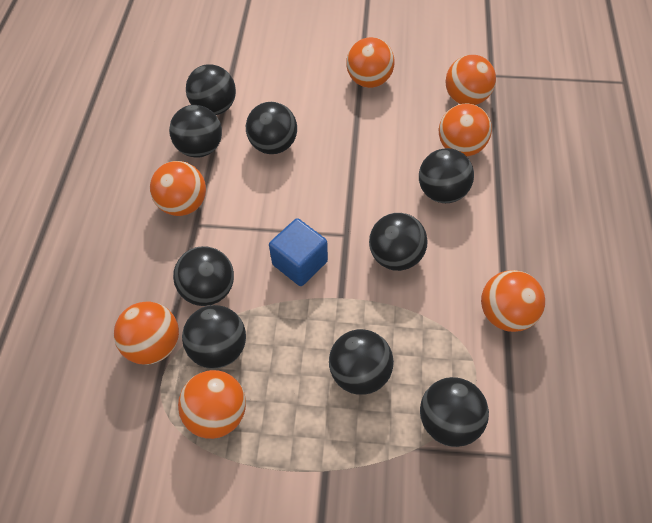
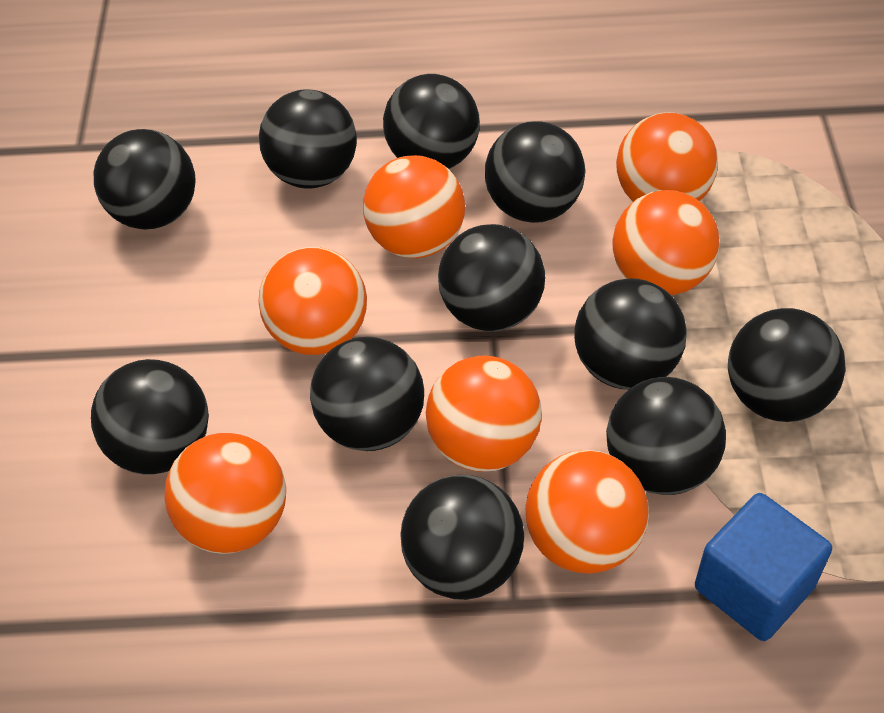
black ball: [169,105,222,158] [173,246,234,306] [182,305,246,369] [186,64,236,115] [246,102,297,154] [329,329,394,395] [369,213,428,271] [419,148,474,203] [420,377,489,447] = 9 -> [91,359,209,475] [94,129,196,230] [259,89,357,189] [310,337,424,451] [383,74,480,169] [400,475,524,600] [438,224,545,332] [485,121,585,223] [574,278,687,389] [606,377,726,495] [728,308,846,422] = 11

